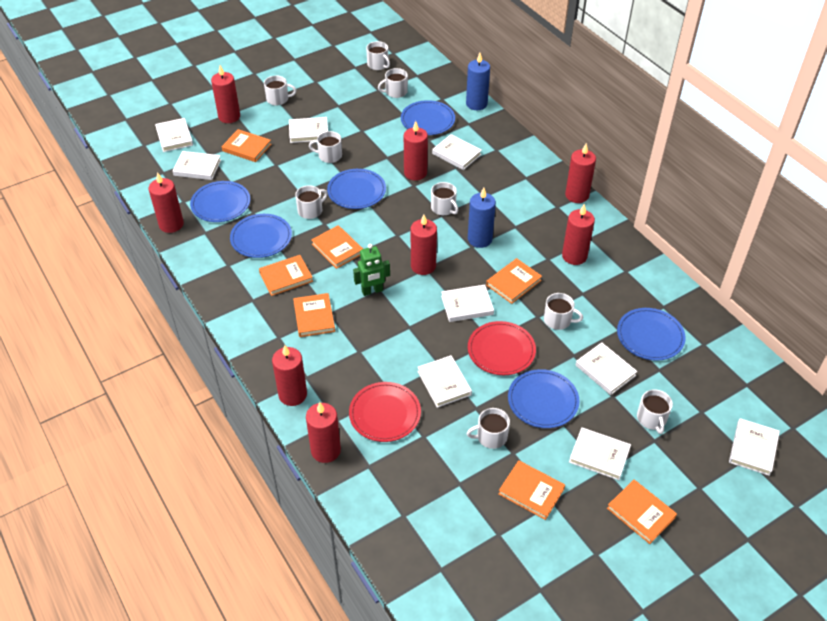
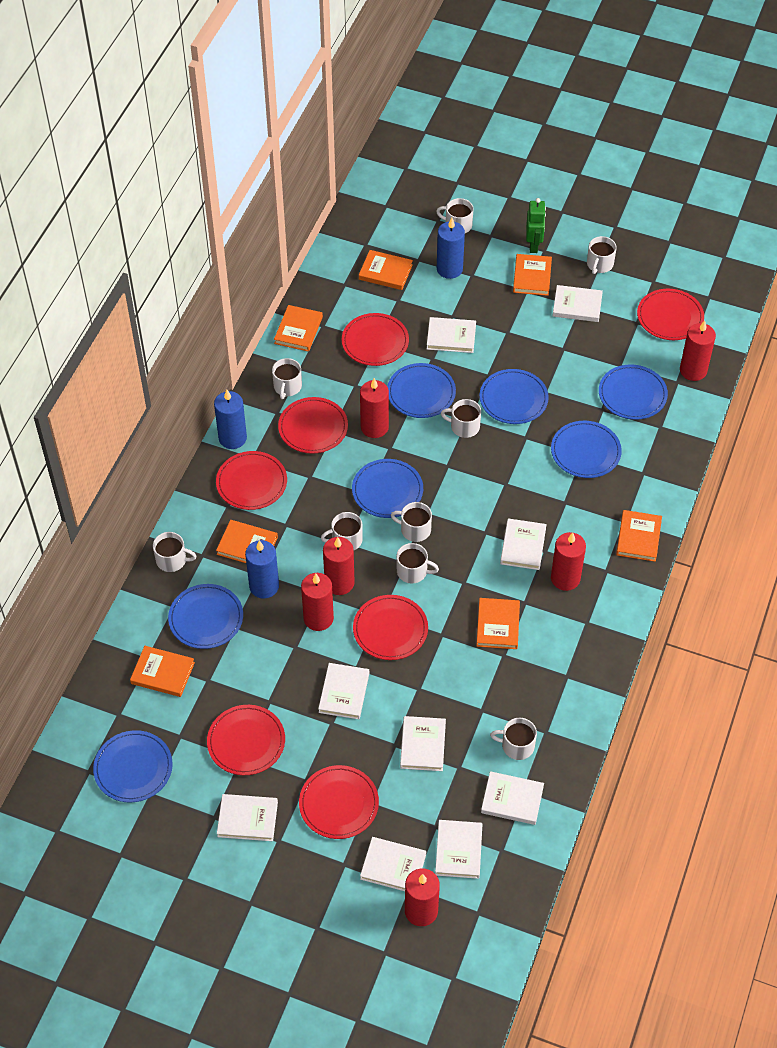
blue candle: [466,53,490,110] [468,187,496,248] = 2 -> [214,390,247,449] [245,540,279,599] [437,218,465,279] = 3
blue plate: [190,181,250,222] [230,214,292,258] [327,169,386,209] [401,100,455,135] [508,369,580,428] [617,308,686,361] = 6 -> [93,730,173,803] [168,584,243,649] [352,459,423,518] [387,363,456,418] [479,369,549,424] [551,421,622,478] [599,364,668,420] = 7
red candle: [149,172,184,233] [211,65,240,123] [272,345,307,406] [306,402,341,463] [404,121,428,181] [411,215,437,275] [562,204,595,265] [565,143,596,203] = 8 -> [301,573,334,631] [323,537,355,595] [360,378,389,438] [405,869,440,926] [551,532,586,591] [680,320,716,381] = 6
red plate: [349,382,421,442] [468,321,536,375] = 2 -> [207,705,285,775] [216,451,287,510] [278,397,348,454] [299,765,379,839] [342,313,409,366] [353,595,428,660] [637,289,704,340] = 7

